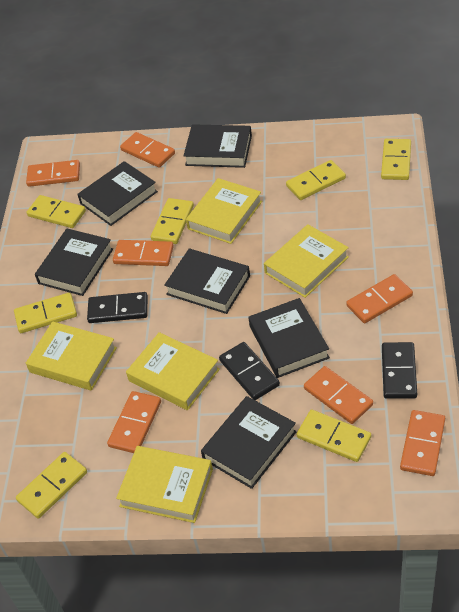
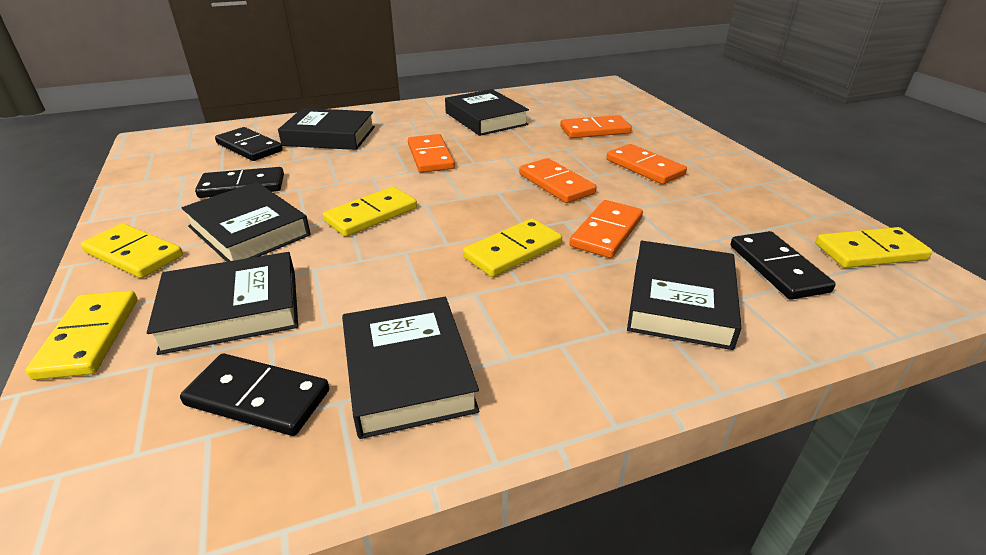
black domino: [87,292,148,323] [219,342,280,400] [382,342,417,399] = 3 -> [180,354,329,436] [195,167,284,198] [215,127,283,161] [730,231,836,300] = 4
orange domino: [26,160,80,187] [107,391,161,453] [113,240,174,266] [120,132,175,168] [304,366,373,424] [346,274,413,323] [400,410,445,476] = 7 -> [408,134,455,173] [519,158,597,203] [560,115,632,138] [570,200,643,258] [607,144,687,184] = 5
yellow book: [26,321,117,391] [116,446,213,523] [126,332,220,410] [186,178,262,244] [264,224,349,298] = 5 -> none = 0
yellow domino: [14,292,77,333] [16,452,87,519] [27,195,86,228] [151,198,194,244] [286,160,346,200] [297,410,371,462] [381,139,411,180] = 7 -> [25,291,137,380] [81,223,183,278] [323,186,417,237] [463,218,562,277] [815,227,932,268] = 5

